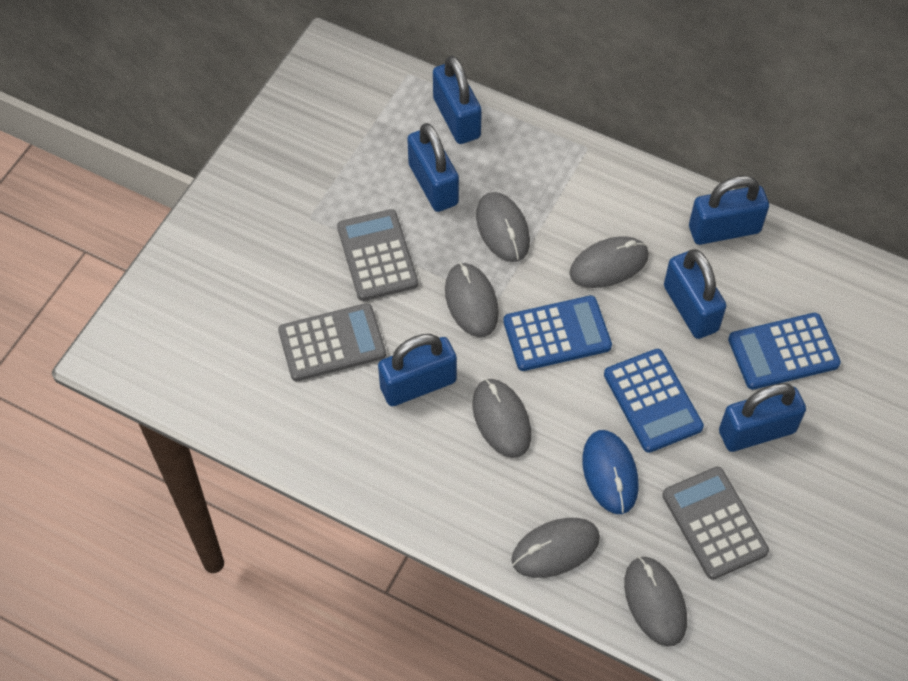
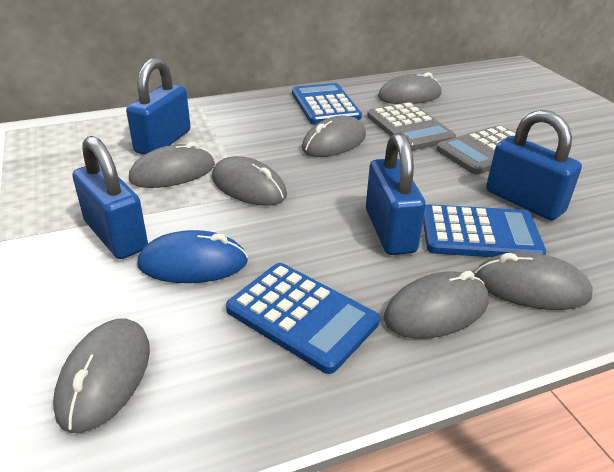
blue padlock: [378,334,457,406] [407,123,459,212] [433,56,482,144] [664,249,726,339] [689,176,769,245] [719,383,806,452] = 6 -> [73,136,148,259] [126,58,191,155] [366,133,426,255] [486,110,582,220] = 4
grey calculator: [278,303,386,381] [337,209,418,301] [662,467,769,580] = 3 -> [367,102,456,151] [436,125,535,174] = 2
grey mouse: [445,263,499,337] [472,379,531,458] [476,192,530,262] [511,518,600,578] [569,236,649,288] [624,557,687,647] = 6 -> [53,318,150,433] [129,142,215,188] [212,156,287,206] [302,115,366,157] [378,72,442,104] [384,271,489,339] [475,252,593,310] = 7

